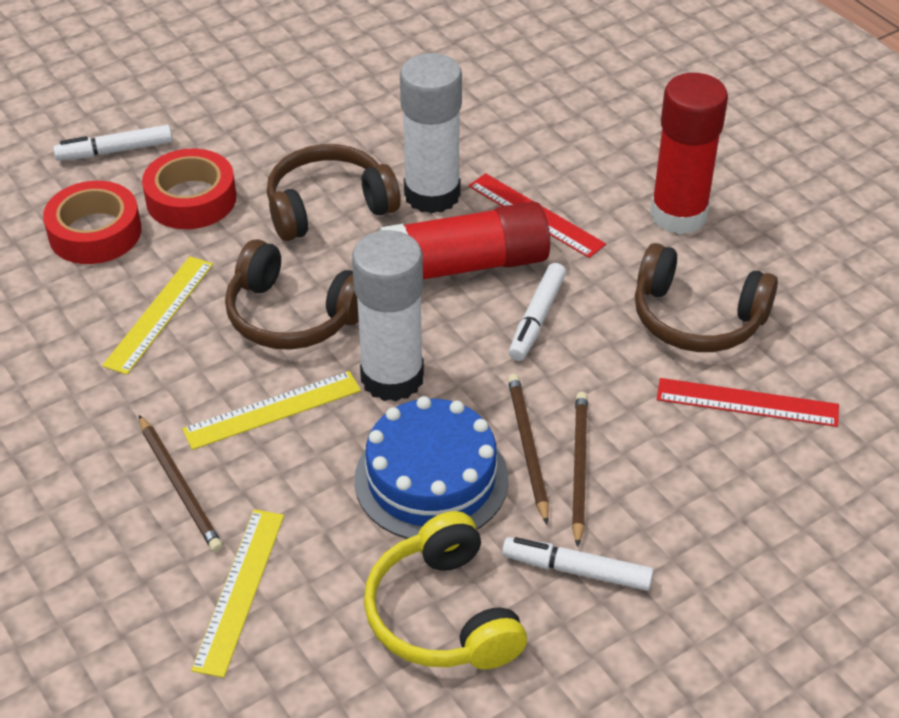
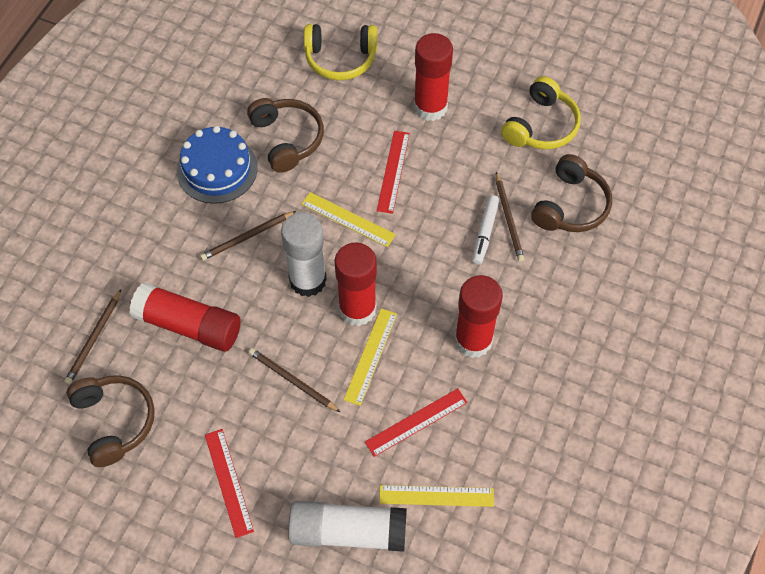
brown pencil: [139,415,223,552] [508,374,549,524] [572,392,588,547] = 3 -> [64,289,121,384] [200,211,296,261] [249,348,340,412] [496,172,524,262] = 4
red glue stick: [379,201,550,280] [650,73,728,234] = 2 -> [129,282,241,352] [335,242,377,326] [414,33,453,121] [454,275,503,358] = 4
red ruler: [469,173,606,258] [657,378,839,427] = 2 -> [205,429,254,538] [365,388,468,457] [377,131,410,214] = 3
red tape: [43,181,142,264] [142,149,236,229] = 2 -> none = 0
white marker: [53,125,173,161] [502,537,654,591] [509,263,566,361] = 3 -> [472,195,500,264] = 1
yellow headphones: [364,511,527,670] = 1 -> [304,24,377,80] [501,76,581,150] = 2

